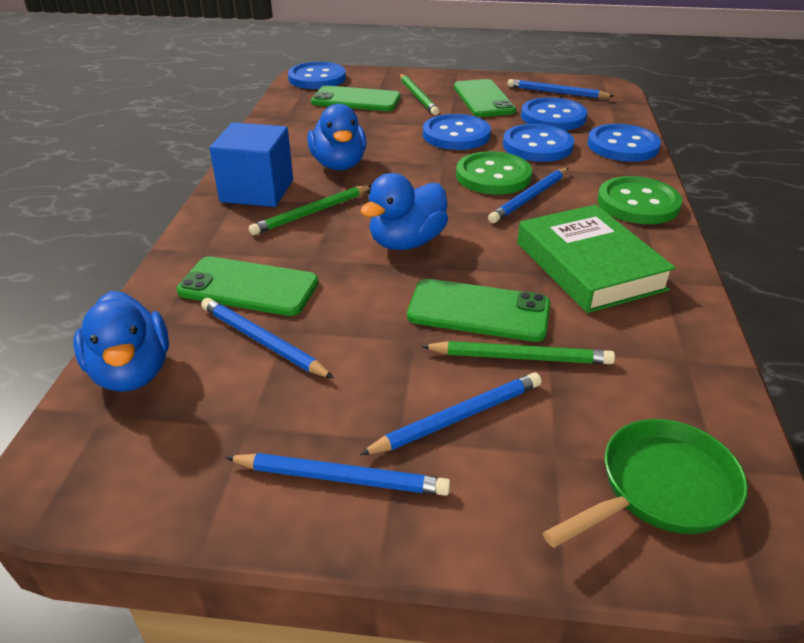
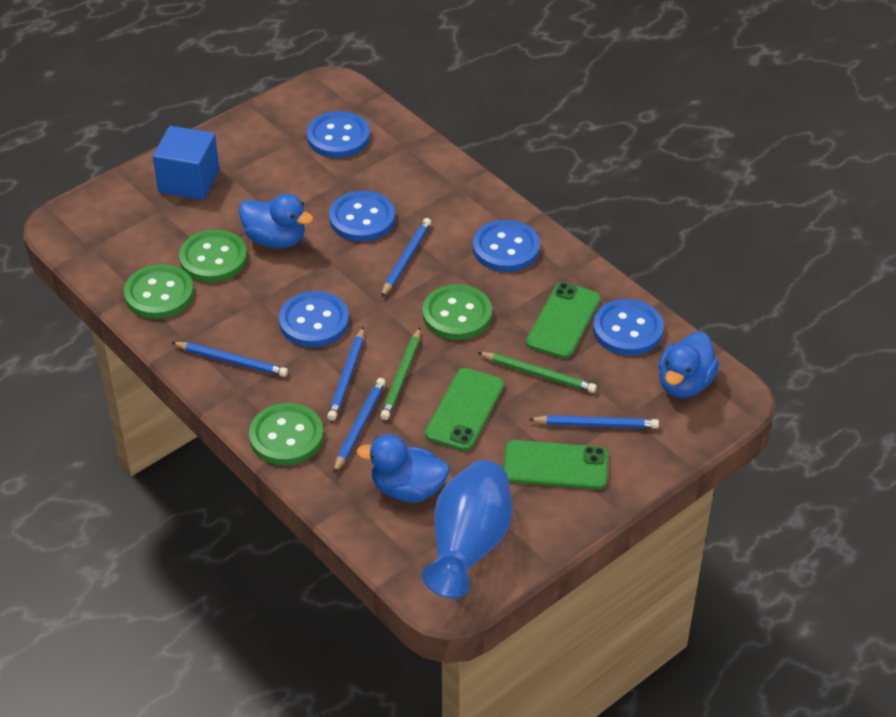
blue vase: none = 0 -> [422,460,512,598] = 1
green book: [517,204,676,313] = 1 -> none = 0
green button: [456,151,532,195] [597,176,682,224] = 2 -> [124,264,194,319] [179,230,247,282] [249,403,324,465] [422,284,492,340] = 4
green pan: [543,419,748,548] = 1 -> none = 0
green pencil: [249,185,371,235] [400,74,439,115] [421,341,615,364] = 3 -> [380,328,421,420] [477,352,597,393] = 2
green phone: [177,256,319,316] [311,86,401,111] [407,279,550,342] [454,79,516,117] = 4 -> [425,368,504,451] [503,440,608,490] [526,282,601,359] = 3

